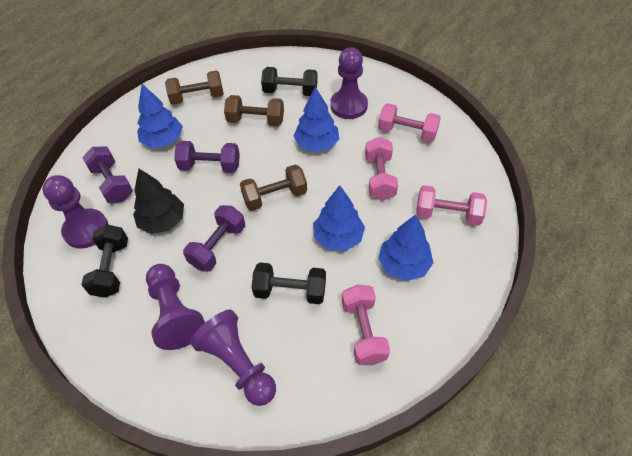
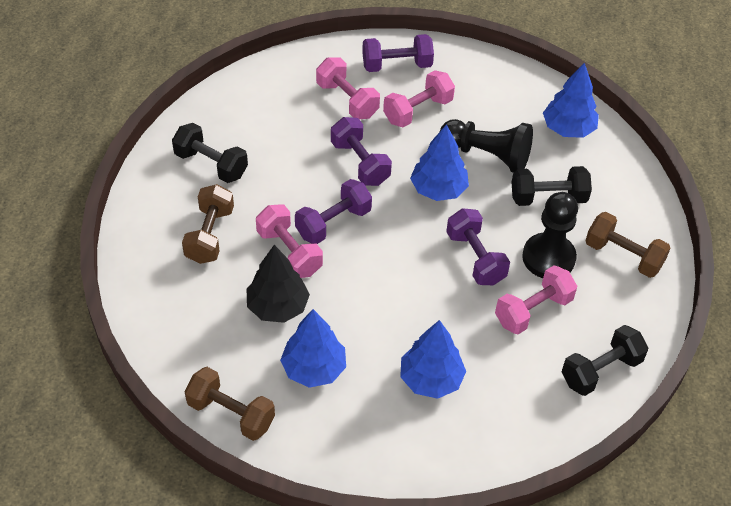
black pawn: none = 0 -> [440,119,533,172] [522,192,578,278] = 2
purple dumbbell: [82,147,133,203] [174,141,240,173] [183,205,245,272] = 3 -> [295,179,372,244] [331,117,392,186] [362,34,434,72] [446,208,510,285] = 4
purple pawn: [42,175,108,249] [146,264,205,350] [190,310,276,406] [330,48,368,119] = 4 -> none = 0

